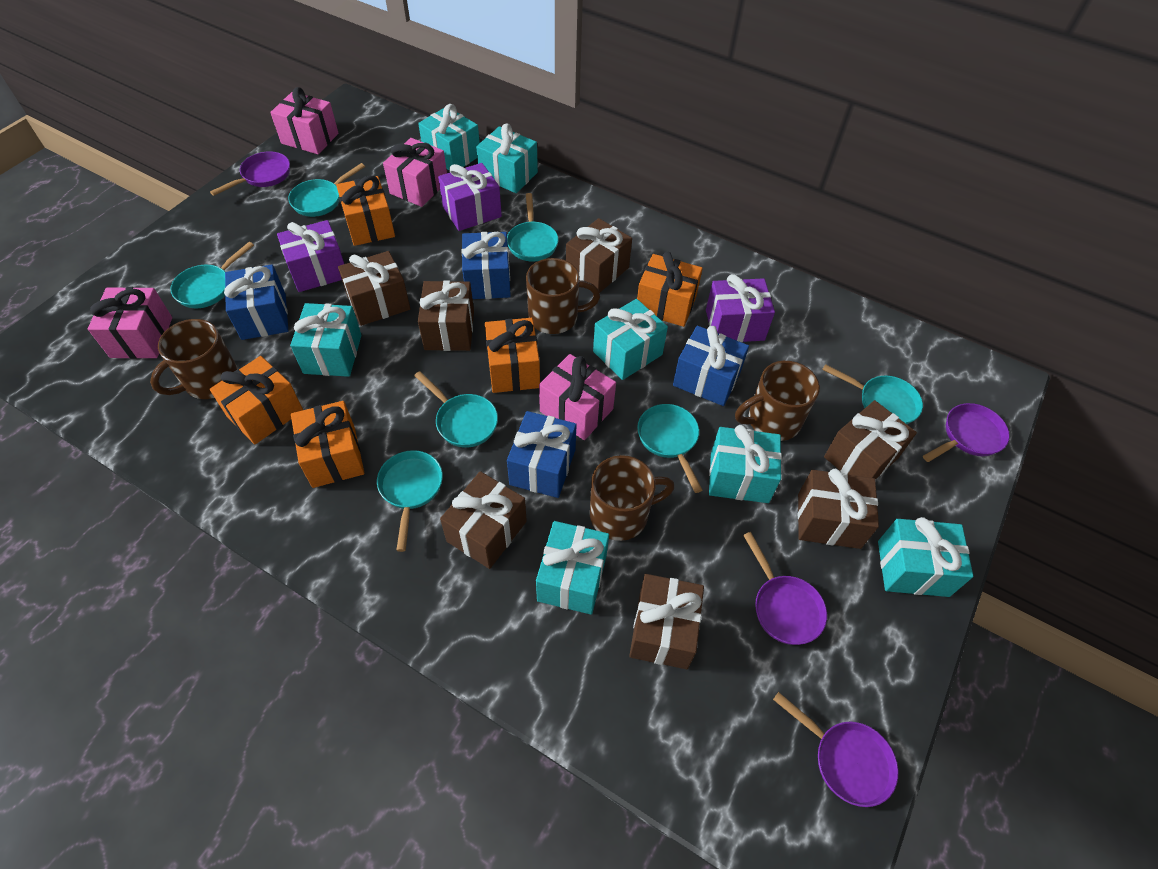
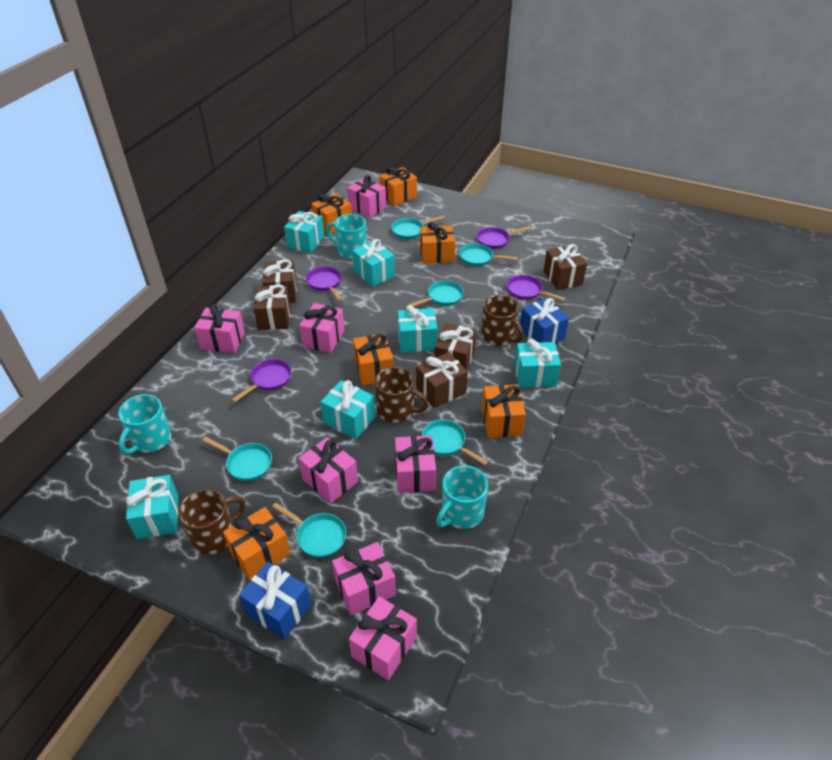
blue gift: [224,265,288,340] [462,232,511,299] [507,411,577,498] [673,326,749,406] = 4 -> [239,562,311,639] [520,298,569,343] = 2
brown gift: [338,251,410,326] [418,280,474,351] [440,471,527,569] [566,218,632,293] [629,574,704,669] [798,469,879,549] [824,400,917,480] = 7 -> [253,284,291,330] [262,259,297,303] [416,352,468,408] [435,323,477,370] [543,244,587,290] = 5
brown mug: [150,319,238,399] [526,258,600,334] [590,455,675,541] [735,361,820,441] = 4 -> [178,489,246,555] [375,367,429,423] [481,295,524,346] = 3
orange gift: [210,356,303,444] [291,401,364,488] [336,175,395,246] [485,318,540,393] [637,252,703,327] = 5 -> [223,507,291,580] [311,193,352,234] [353,333,394,385] [379,167,417,206] [420,222,455,264] [482,384,526,438] = 6
pink gift: [88,287,172,359] [270,87,339,154] [383,138,447,207] [539,354,616,440] = 4 -> [194,304,245,353] [298,437,358,504] [299,303,345,353] [332,542,396,615] [347,175,386,218] [349,596,417,680] [395,435,436,493] = 7
purple gift: [277,220,344,292] [438,163,502,231] [706,274,775,342] = 3 -> none = 0
turquoise gift: [290,303,362,377] [418,104,480,170] [476,123,538,193] [536,521,609,615] [593,299,668,380] [709,425,782,503] [878,517,973,597] = 7 -> [126,475,178,539] [284,211,325,253] [320,380,375,439] [352,239,395,287] [398,305,437,353] [514,338,561,388] = 6
turquoise mug: none = 0 -> [118,394,171,454] [326,214,367,259] [436,465,488,529] = 3
turquoise pan: [170,242,254,308] [288,163,365,217] [377,450,443,552] [414,371,498,448] [507,193,559,262] [637,404,702,493] [822,364,923,424] = 7 -> [202,437,272,481] [272,502,346,558] [391,215,445,239] [408,280,464,307] [421,419,488,465] [459,243,518,266] = 6

